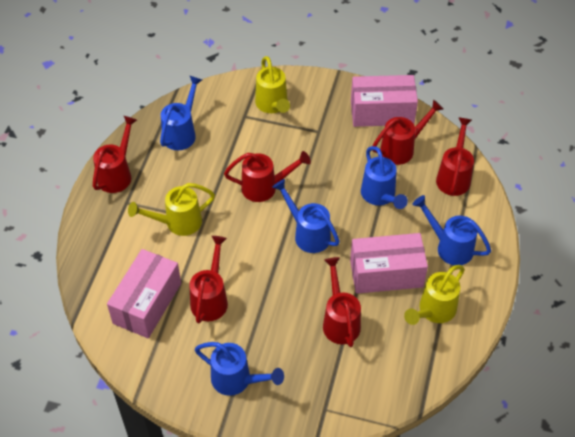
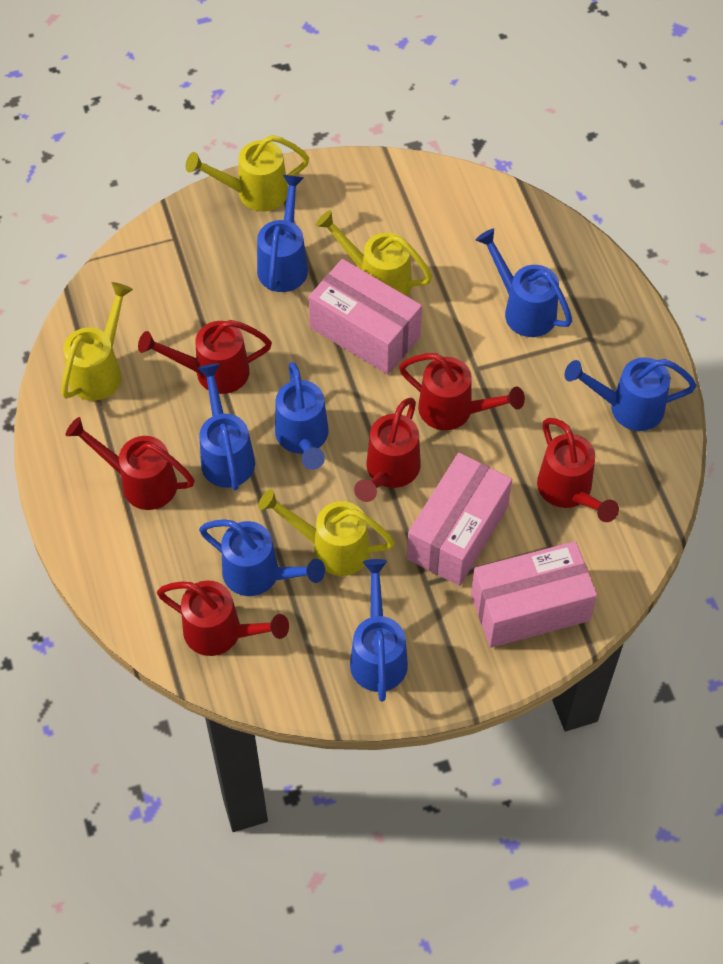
blue watering can: [160,76,202,150] [195,342,284,396] [272,179,340,253] [361,146,408,209] [412,195,491,265] = 5 -> [197,363,255,490] [199,519,325,596] [257,175,308,292] [275,362,329,470] [350,559,408,701] [476,228,572,337] [565,357,697,431] = 7
yellow watering can: [128,183,215,236] [255,56,290,113] [404,265,465,325] = 3 -> [61,282,133,401] [186,135,309,212] [258,489,395,576] [316,210,432,296] = 4

